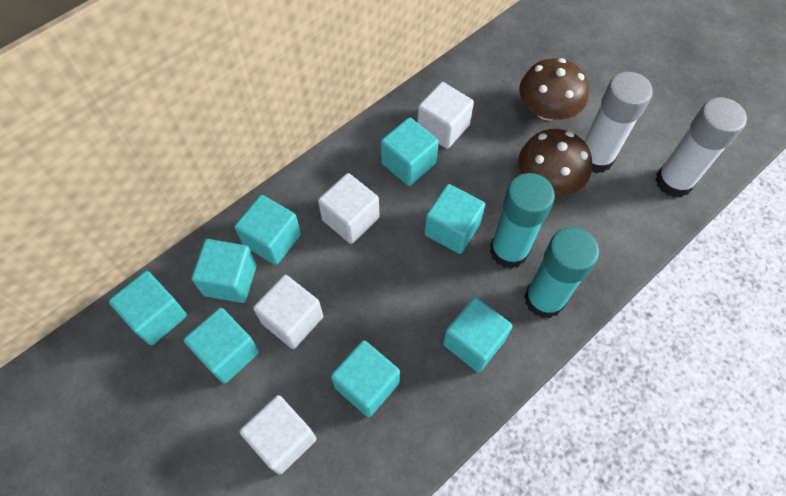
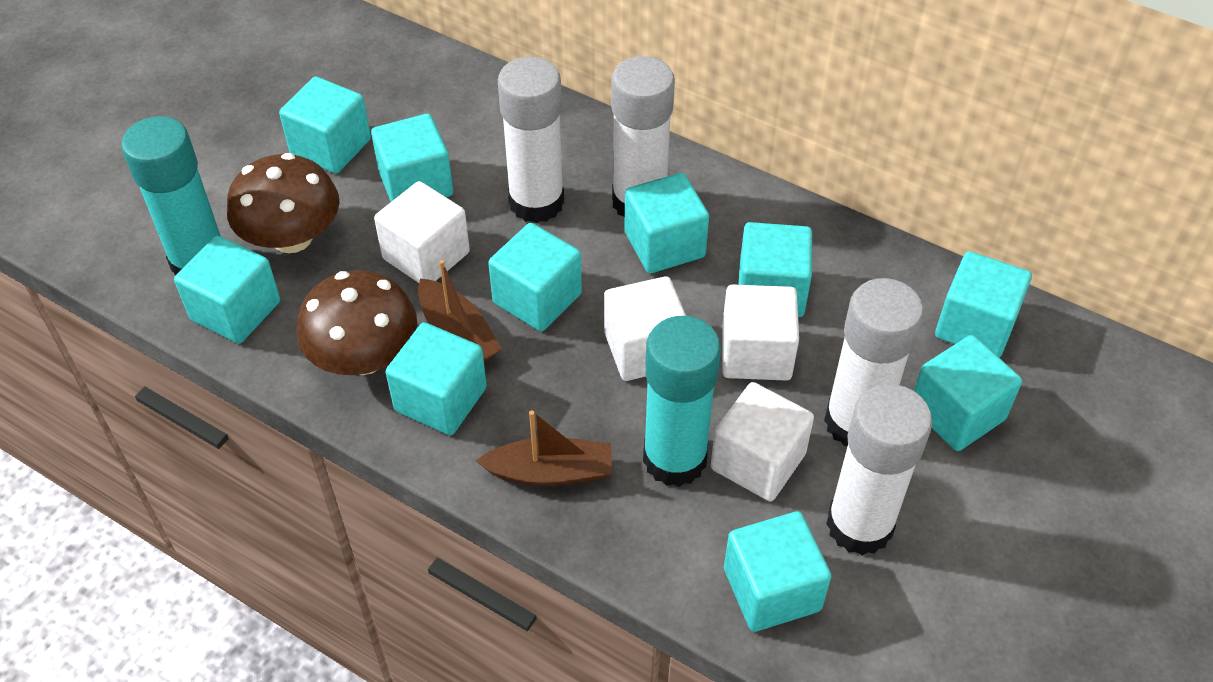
brown boat: none = 0 -> [418,260,502,362] [476,410,612,486] = 2
turquoise cube: [109,271,187,345] [184,308,259,384] [191,239,257,303] [234,195,301,265] [331,340,400,417] [381,117,439,186] [424,184,485,254] [443,297,513,372] = 8 -> [174,236,280,343] [279,76,371,173] [371,114,453,202] [386,322,487,435] [488,223,582,331] [624,173,709,273] [724,511,832,632] [739,222,812,317] [914,335,1022,451] [935,251,1032,358] = 10
white glue stick: [584,72,652,174] [655,97,747,198] = 2 -> [498,57,564,223] [611,56,675,218] [824,278,924,446] [826,384,932,555] = 4

